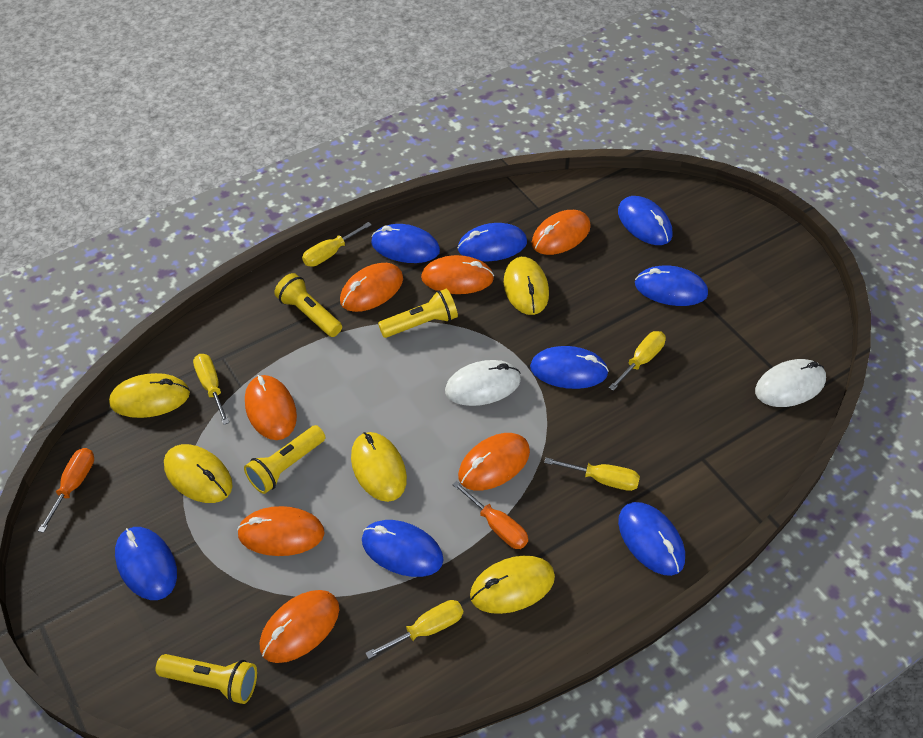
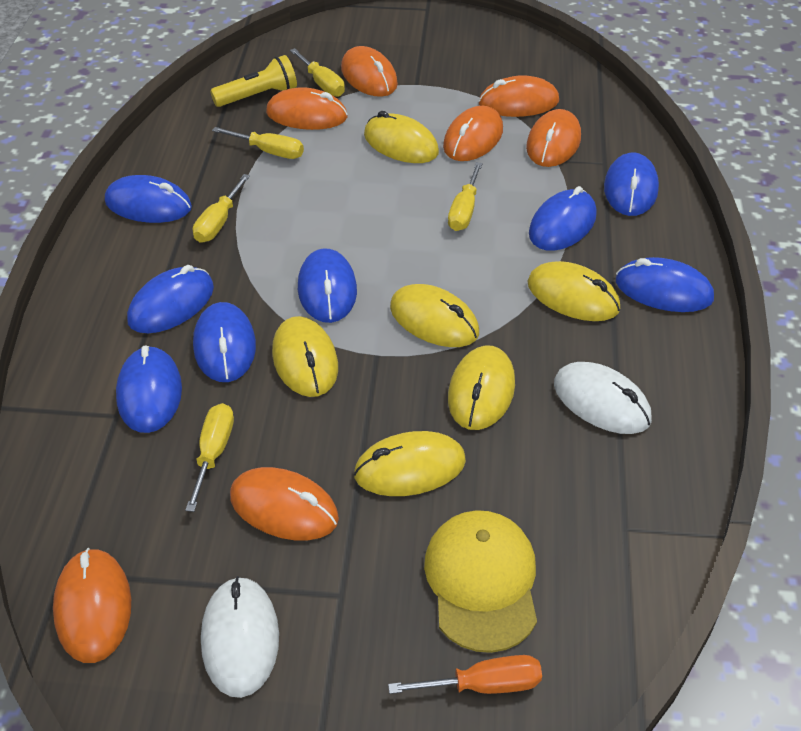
orange screwdriver: [38,448,94,533] [452,481,528,549] = 2 -> [388,655,542,694] = 1
yellow cap: none = 0 -> [424,510,537,653] = 1
yellow flashlight: [156,654,257,704] [244,425,325,494] [274,273,342,337] [378,289,458,338] = 4 -> [210,55,297,107] = 1
yellow mouse: [109,373,190,418] [164,444,233,503] [351,432,407,502] [470,556,555,614] [504,257,549,315] = 5 -> [272,316,338,397] [354,431,466,496] [364,111,439,163] [390,284,479,347] [448,345,515,430] [528,261,620,321] = 6

